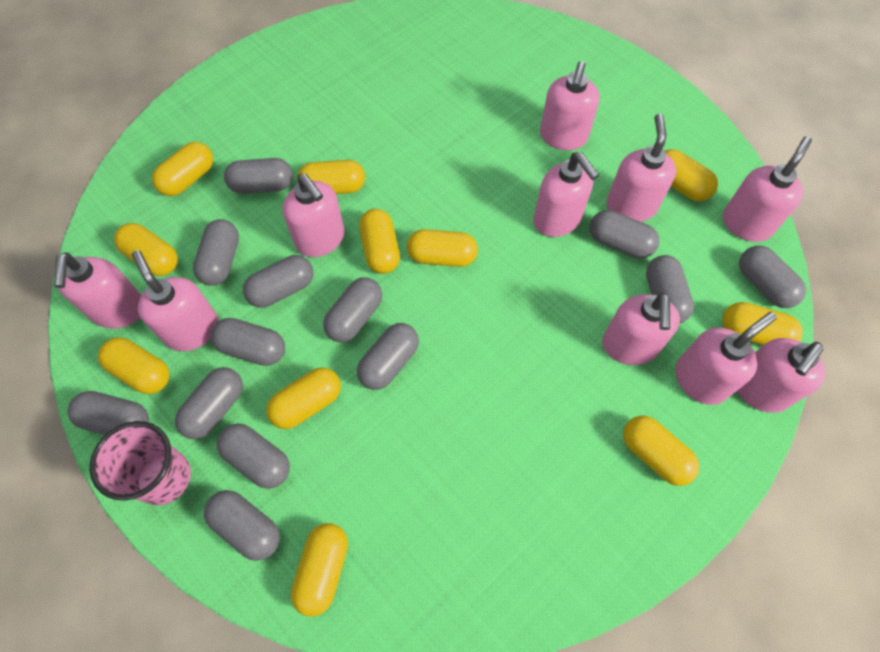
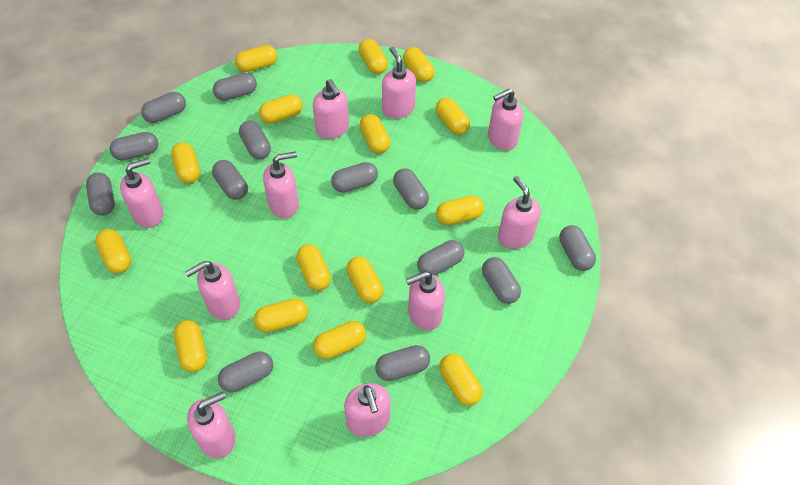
pink cup: [90,421,191,505] = 1 -> none = 0
yellow capsule: [98,338,169,394] [114,223,178,276] [152,142,213,196] [266,367,341,429] [291,523,348,617] [297,160,365,194] [359,209,400,274] [407,229,478,267] [623,416,700,486] [665,149,718,202] [722,302,803,345] = 11 -> [95,229,131,273] [171,142,200,183] [174,320,207,372] [235,45,277,72] [254,298,308,332] [259,94,303,124] [296,244,331,291] [313,321,366,359] [346,256,383,303] [359,39,388,74] [359,114,390,153] [403,47,435,82] [435,98,470,135] [436,195,484,225] [439,353,483,406] = 15

